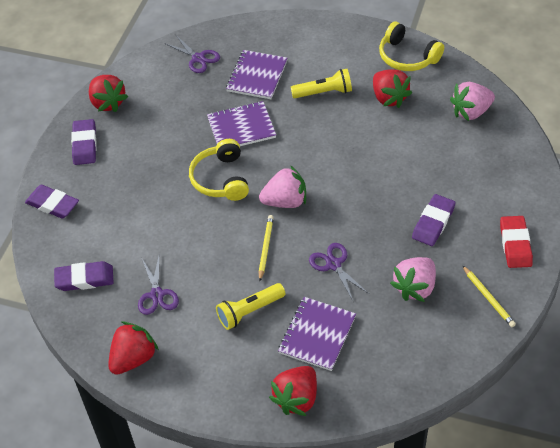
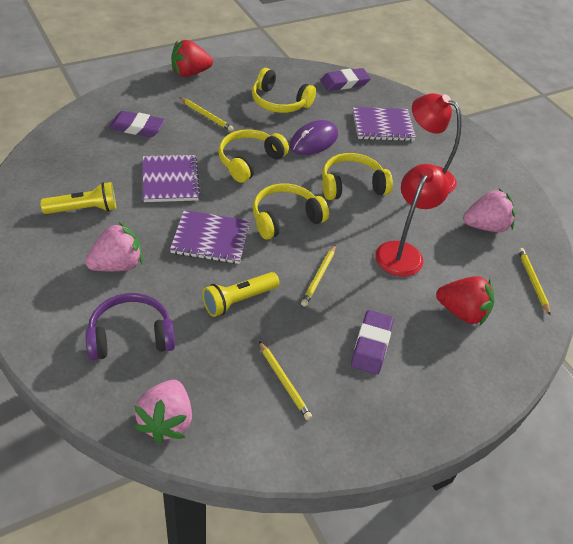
purple eraser: [25,185,79,219] [54,261,114,291] [71,119,97,165] [412,194,456,246] = 4 -> [109,111,165,137] [320,68,371,91] [351,310,394,375] = 3
purple headphones: none = 0 -> [85,293,175,360] = 1
purple mouse: none = 0 -> [290,120,338,155] = 1
purple scissors: [138,256,179,315] [164,35,220,73] [309,243,369,301] = 3 -> none = 0
red eraser: [500,216,533,268] = 1 -> none = 0
red lamp: none = 0 -> [375,164,449,277] [412,93,462,193] = 2
red strawberry: [89,75,128,112] [108,322,159,375] [269,366,317,416] [373,69,412,108] = 4 -> [171,40,213,77] [436,276,494,326] = 2
yellow headphones: [189,139,249,201] [379,22,444,71] = 2 -> [218,129,289,183] [252,68,316,113] [253,184,329,240] [322,153,393,200] = 4
yellow pencil: [259,215,274,281] [462,265,516,327] = 2 -> [179,97,234,131] [259,341,312,420] [301,245,336,306] [518,248,551,316] = 4

